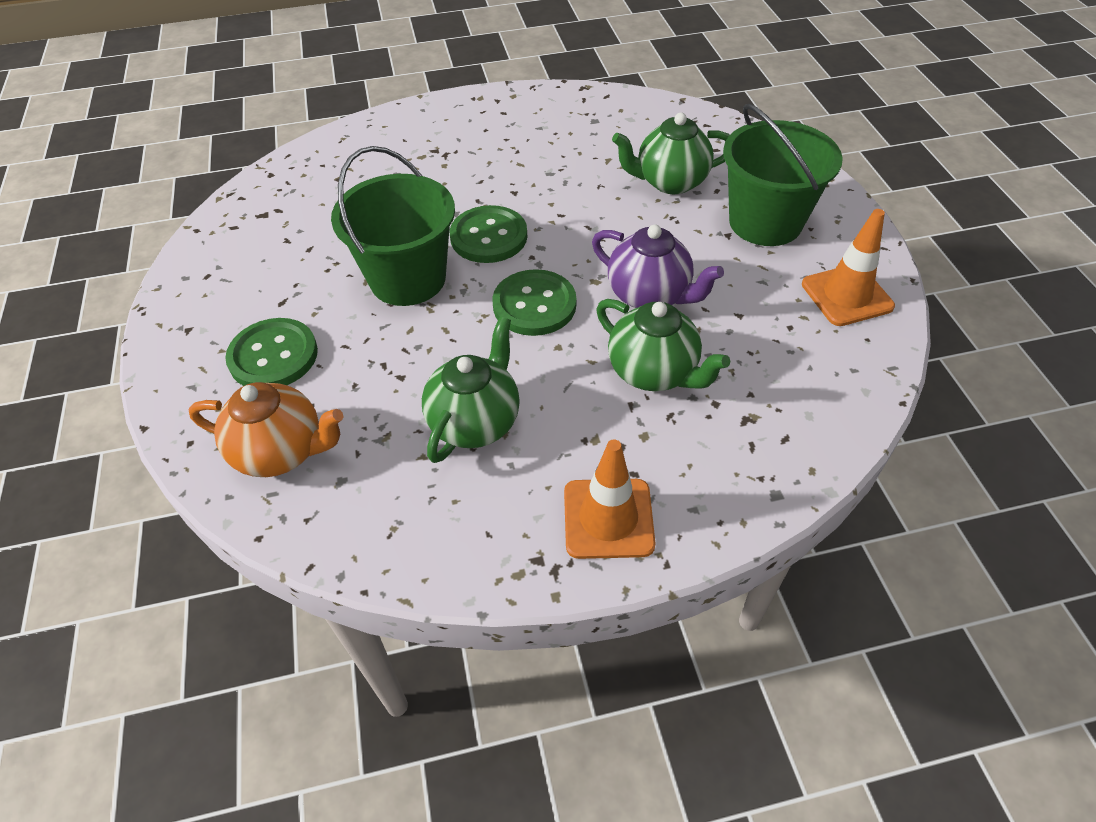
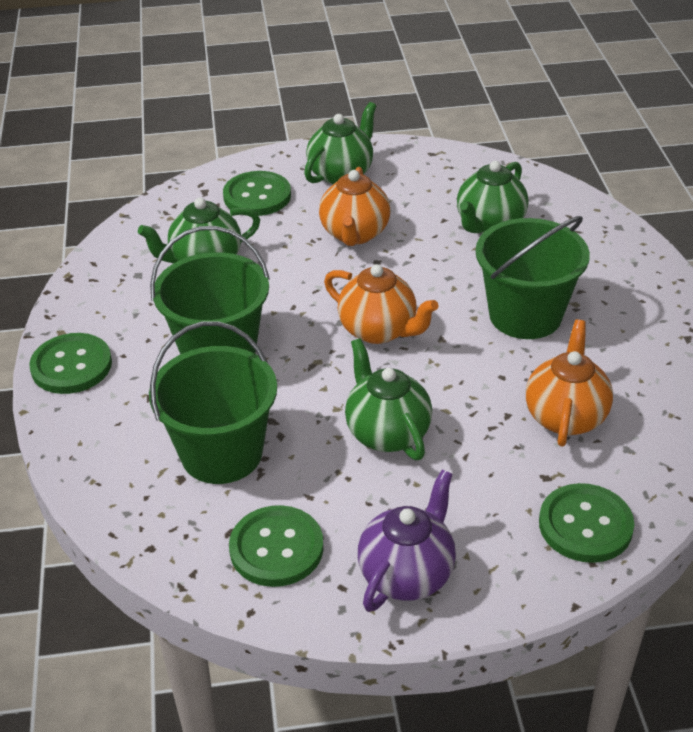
green bucket: [331,146,455,306] [723,104,843,246] = 2 -> [149,321,277,484] [150,226,270,354] [475,216,590,339] = 3
green button: [225,318,318,386] [450,205,527,263] [492,269,577,336] = 3 -> [29,333,112,394] [223,171,291,216] [229,505,323,587] [539,483,634,563] = 4
green teapot: [422,316,520,463] [596,299,730,391] [612,112,729,194] = 3 -> [138,198,260,264] [304,102,376,184] [345,338,432,460] [457,161,528,234] = 4
orange teapot: [188,382,343,477] = 1 -> [319,167,390,246] [324,264,439,344] [526,320,613,447] = 3
orange traffic cone: [564,439,655,559] [802,209,895,326] = 2 -> none = 0

